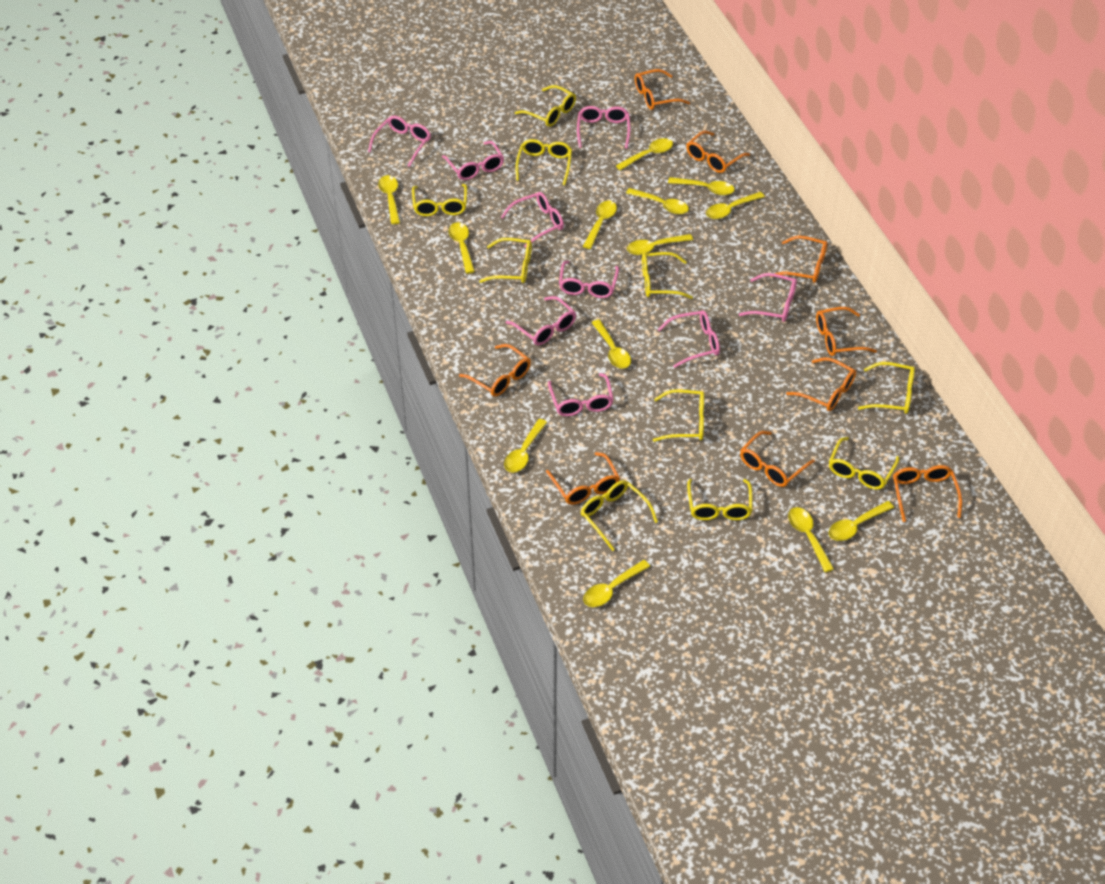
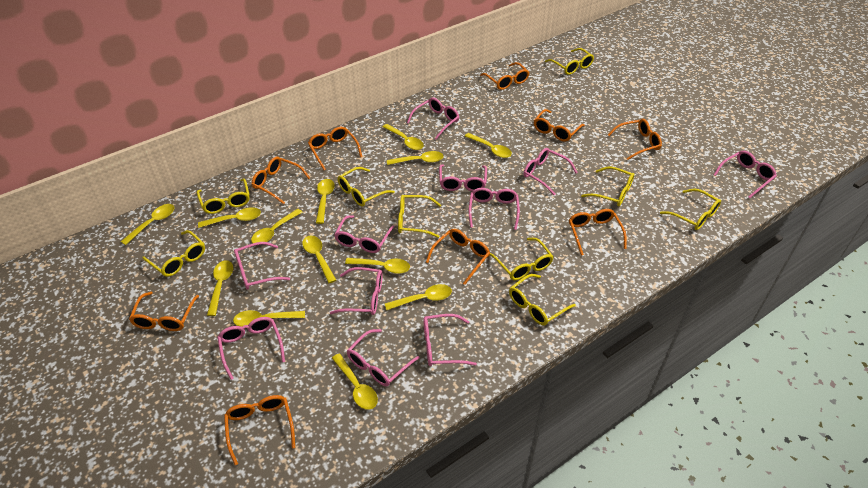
pink glasses: [368,116,431,167] [442,141,504,180] [501,192,564,248] [506,296,576,346] [548,373,614,416] [559,261,619,298] [577,106,630,149] [658,310,720,368] [739,273,797,322] = 9 -> [217,317,285,380] [234,242,290,290] [330,267,383,315] [334,215,395,253] [347,329,420,386] [407,98,459,139] [423,314,477,366] [439,165,487,191] [469,188,520,230] [523,148,578,195] [714,151,777,198] = 11
yellow glasses: [412,184,467,216] [479,238,532,283] [515,85,576,127] [515,139,572,186] [581,480,658,551] [642,252,693,299] [653,389,704,442] [687,479,753,520] [829,437,899,490] [858,362,915,414] = 10 -> [142,230,205,277] [197,178,250,214] [337,167,395,207] [398,195,441,238] [489,238,553,281] [509,274,576,326] [545,48,594,75] [581,166,634,206] [660,189,721,230] = 9

